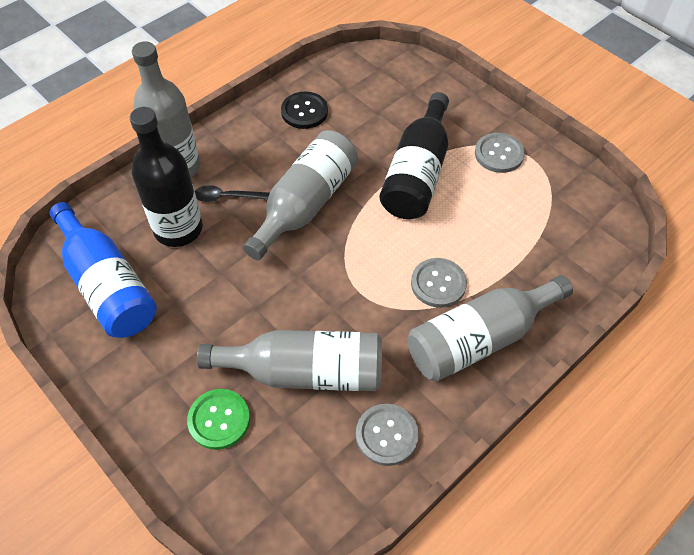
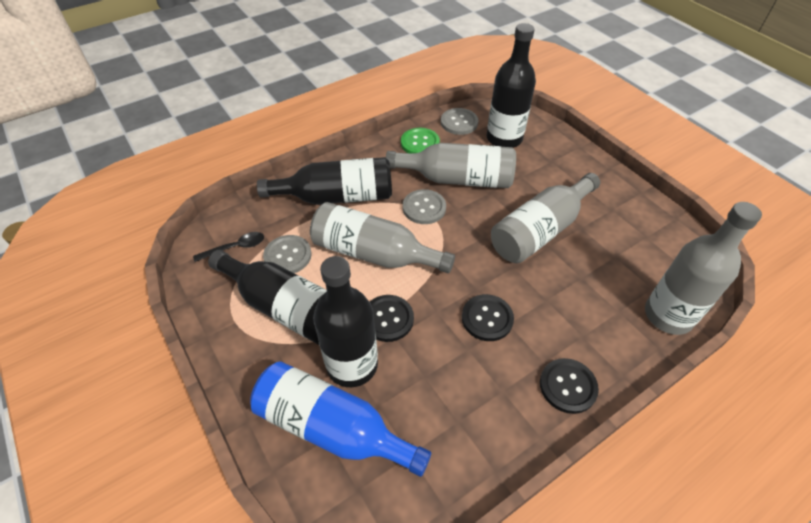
black bottle: [130,107,203,247] [380,92,449,219] = 2 -> [208,250,327,345] [257,157,392,205] [313,256,378,387] [487,23,536,148] = 4
black button: [281,92,328,129] = 1 -> [370,295,414,342] [462,294,514,341] [540,358,599,414] = 3

